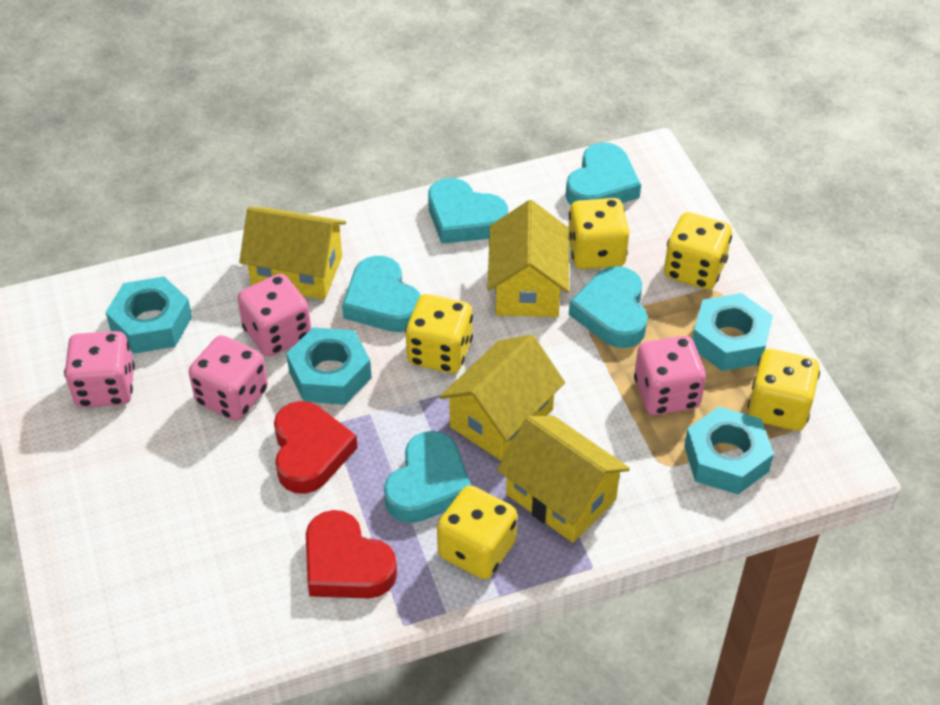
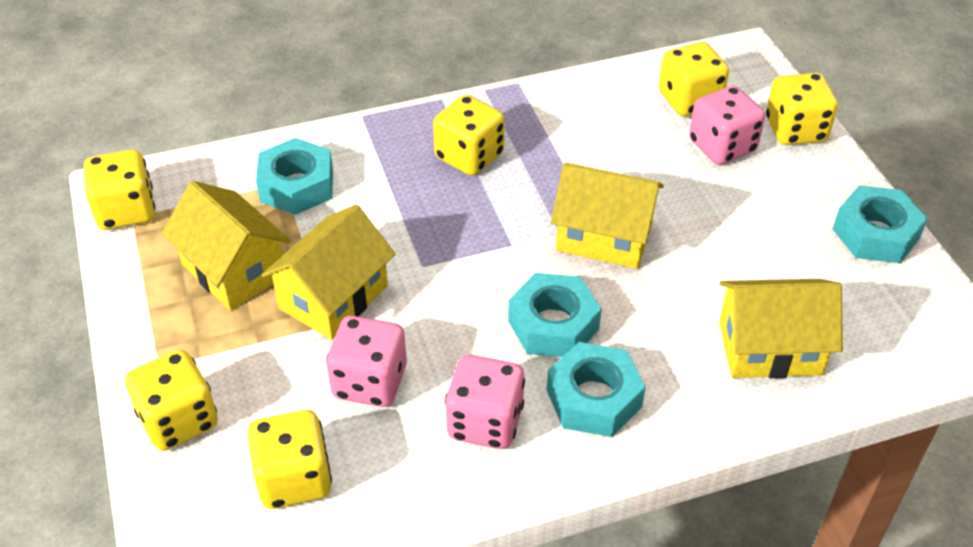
pink dice: [64,331,135,407] [189,335,268,421] [237,273,311,356] [634,336,706,415] = 4 -> [326,316,407,407] [445,355,525,449] [689,86,765,165] = 3
red heart: [274,401,358,494] [306,510,397,598] = 2 -> none = 0
turquoise heart: [342,256,421,332] [384,431,471,523] [428,178,508,244] [566,142,641,205] [569,266,648,348] = 5 -> none = 0
yellow dice: [405,294,473,373] [437,485,517,579] [568,198,629,269] [664,212,732,290] [748,349,820,431] = 5 -> [84,150,155,230] [125,350,218,451] [248,410,332,509] [433,95,505,176] [659,42,729,116] [766,73,838,145] = 6

